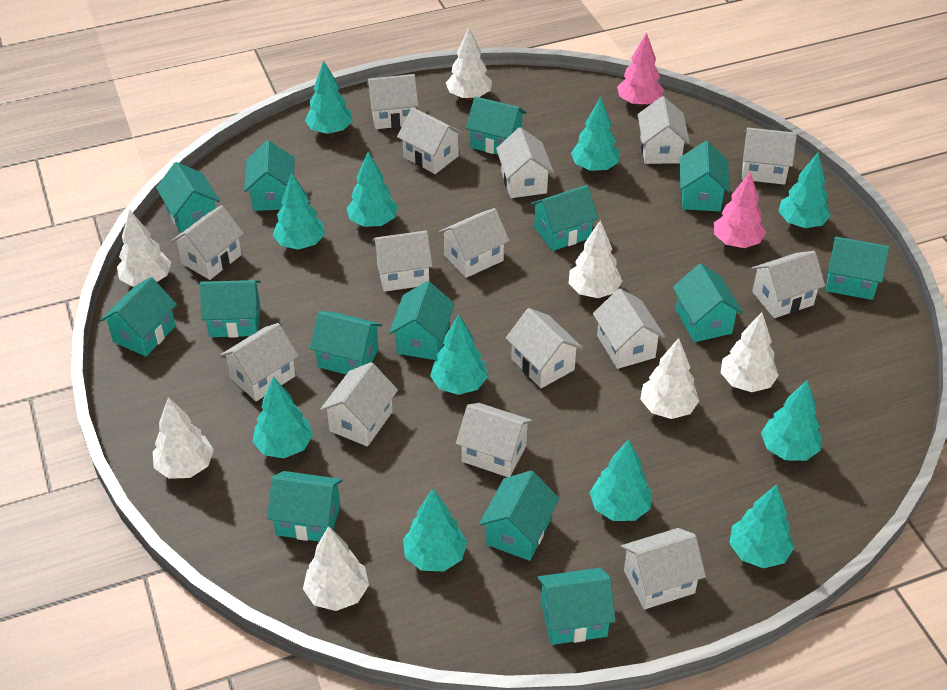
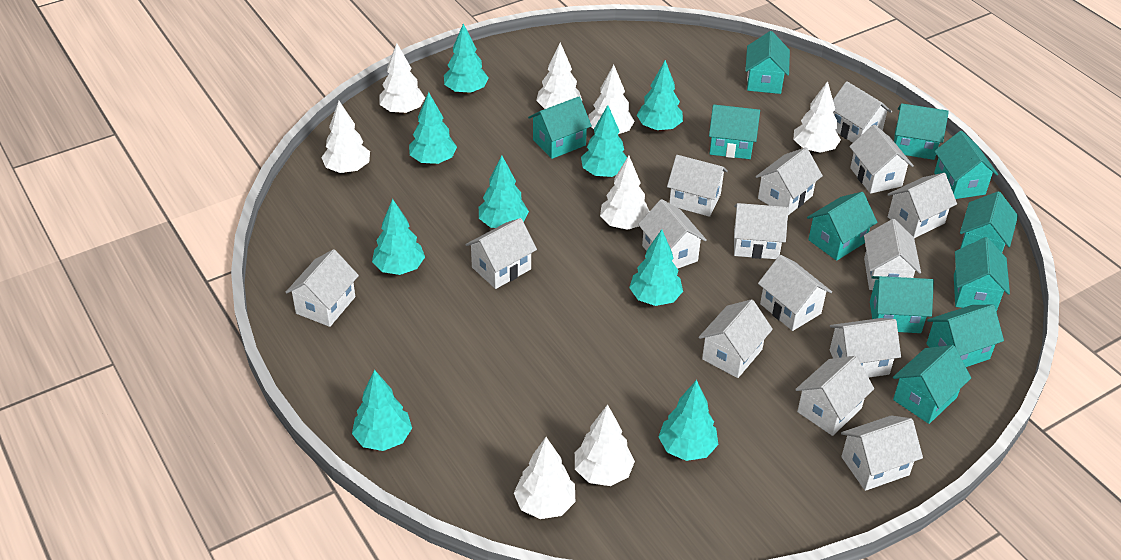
pink tree: [617,33,664,106] [714,172,766,248] = 2 -> none = 0
turquoise house: [100,277,177,356] [156,162,220,233] [200,280,260,338] [244,140,295,211] [267,471,343,542] [310,311,382,374] [389,281,455,360] [466,97,527,155] [479,471,559,561] [530,185,599,251] [537,568,616,645] [673,264,743,342] [680,141,730,211] [826,237,890,300] = 14 -> [528,97,592,159] [709,105,760,159] [745,31,790,94] [807,192,877,261] [870,276,934,333] [893,345,971,424] [894,103,949,160] [926,305,1004,367] [934,131,998,199] [954,237,1010,312] [960,191,1018,252] = 11
turquoise tree: [253,377,313,458] [273,173,325,250] [305,61,353,134] [347,152,398,227] [403,488,467,572] [430,314,488,395] [571,97,620,171] [590,439,652,521] [729,484,795,568] [761,380,821,461] [778,153,831,228] = 11 -> [352,369,412,451] [372,199,425,275] [409,92,457,164] [444,24,489,94] [479,155,529,228] [581,105,627,177] [629,229,683,306] [637,60,683,131] [658,380,718,461] = 9
white tree: [117,209,171,287] [153,397,214,479] [303,526,369,611] [446,27,492,100] [569,220,622,298] [640,338,699,419] [721,312,779,392] = 7 -> [321,101,370,173] [379,43,425,114] [514,437,575,519] [536,42,582,109] [575,404,635,486] [588,65,635,134] [600,156,649,230] [794,81,841,153] = 8

